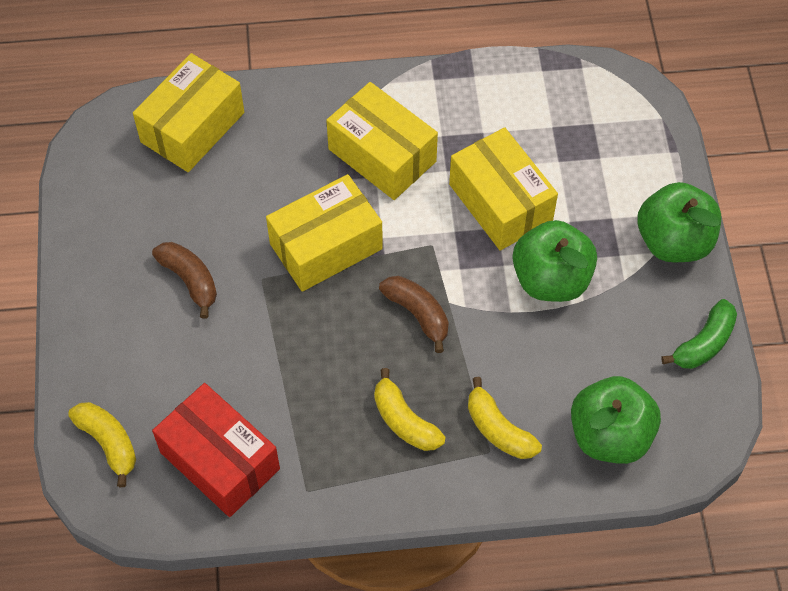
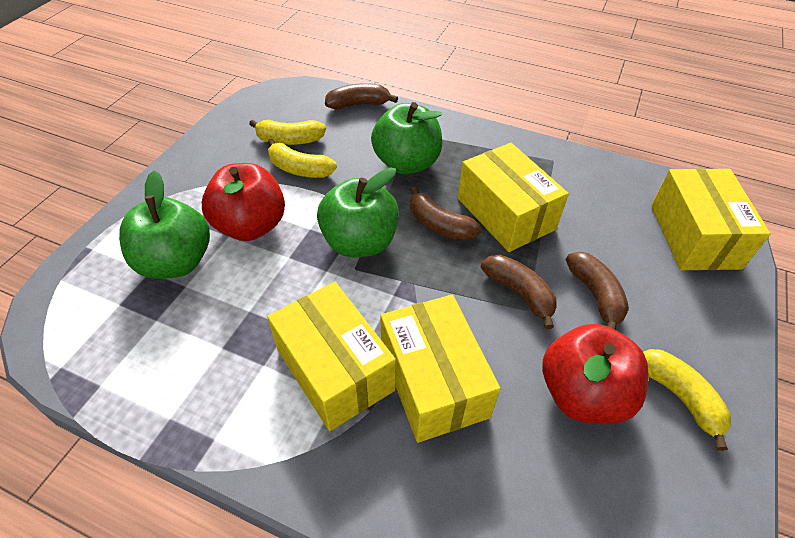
brown banana: [152,242,217,319] [379,276,449,353] = 2 -> [325,83,398,110] [410,186,481,241] [481,255,557,329] [566,252,629,330] = 4
green banana: [661,299,737,369] = 1 -> none = 0
red apple: none = 0 -> [202,163,285,241] [542,324,649,424] = 2
red box: [152,383,280,517] = 1 -> none = 0

